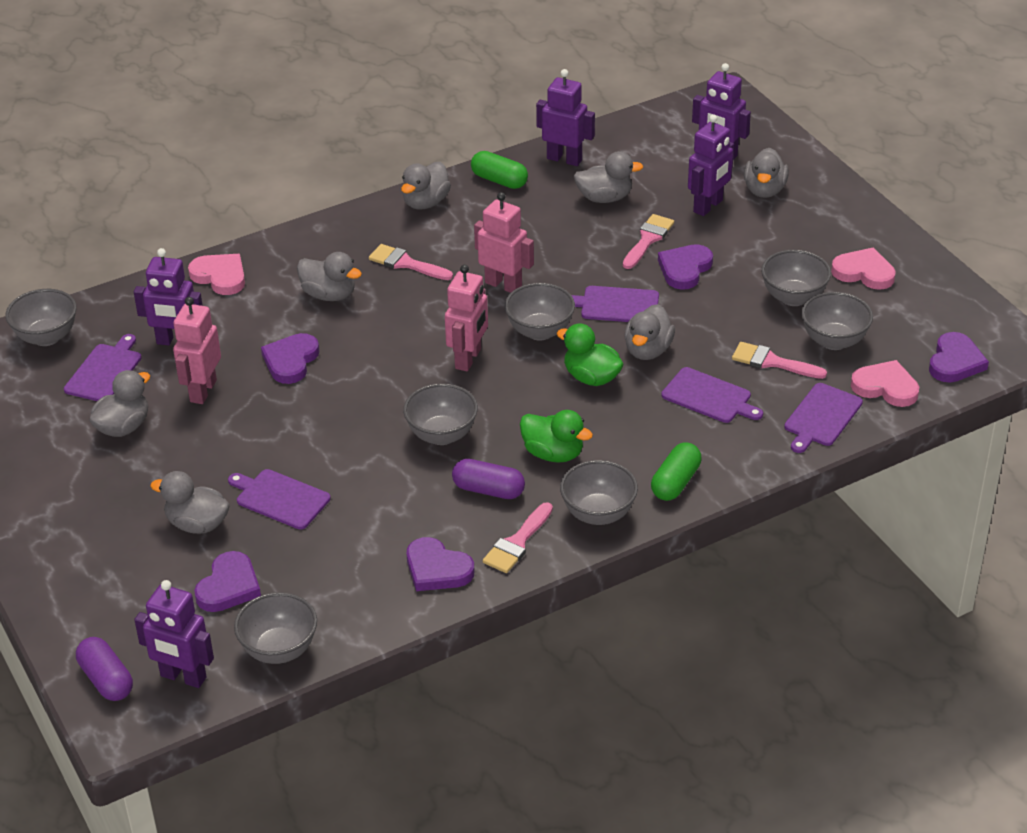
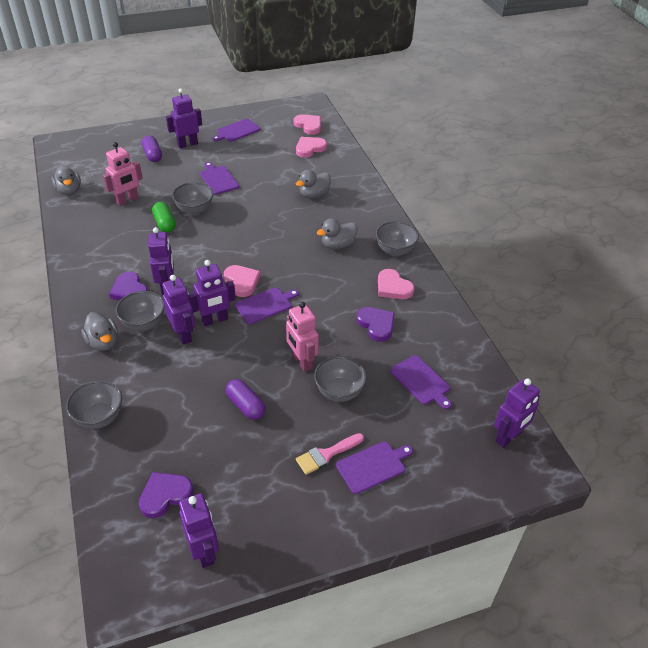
green capsule: [471,151,528,189] [651,442,702,501] = 2 -> [152,202,176,233] = 1
green duck: [520,410,593,463] [556,323,624,386] = 2 -> none = 0
grey bowl: [6,289,77,346] [234,592,317,664] [403,383,478,445] [505,283,575,341] [560,460,638,525] [761,250,831,306] [801,292,873,350] = 7 -> [66,381,122,429] [116,291,165,331] [172,182,213,216] [314,356,367,402] [375,221,419,256] = 5
grey duck: [89,370,150,437] [150,471,230,534] [297,252,362,301] [401,162,451,210] [574,151,644,203] [624,304,675,360] [744,148,789,198] = 7 -> [52,165,81,195] [81,312,118,351] [296,170,331,199] [317,218,358,249] = 4
pink brush: [369,244,453,280] [483,502,553,573] [623,214,674,269] [732,342,827,379] = 4 -> [296,433,364,475] = 1
pink heart: [188,254,245,295] [831,247,896,290] [851,360,919,407] = 3 -> [224,265,260,297] [294,114,321,135] [296,137,327,158] [378,269,414,299] = 4
pink robot: [173,297,221,404] [445,265,488,372] [474,192,534,293] = 3 -> [103,142,143,206] [286,302,319,372] = 2
purple heart: [194,551,261,612] [261,333,320,384] [407,537,475,591] [658,244,713,290] [929,332,989,383] = 5 -> [109,272,148,301] [139,472,193,518] [357,307,395,342] = 3
purple robot: [134,248,203,345] [134,580,214,688] [536,69,595,166] [688,114,734,216] [692,63,751,160] = 5 -> [148,227,174,296] [162,275,195,345] [166,89,202,148] [179,493,219,568] [188,260,236,326] [494,378,540,448] = 6

